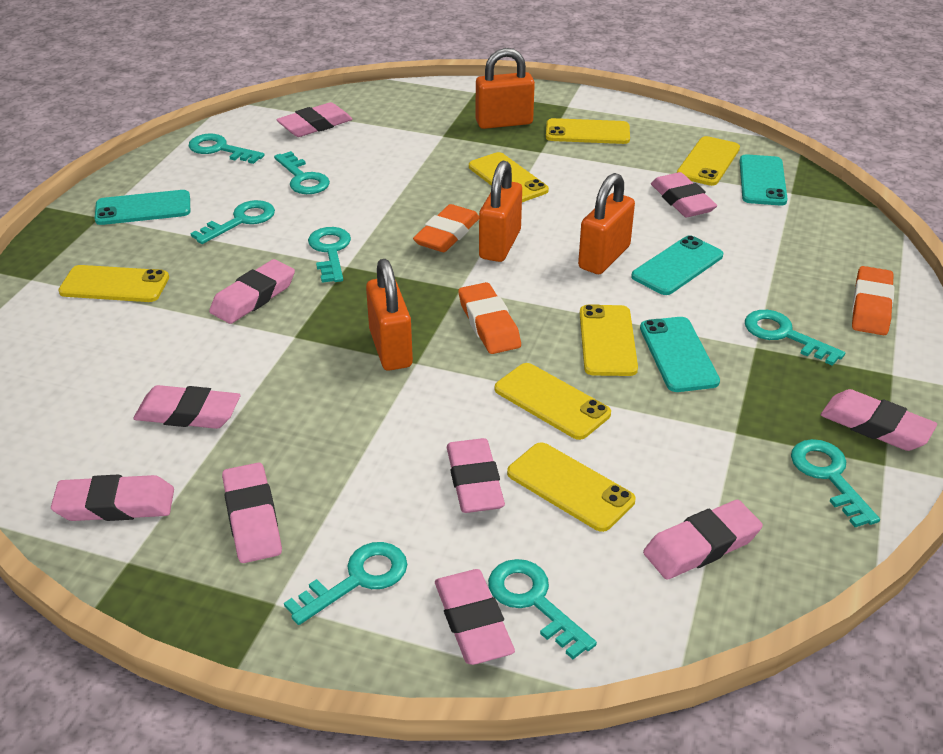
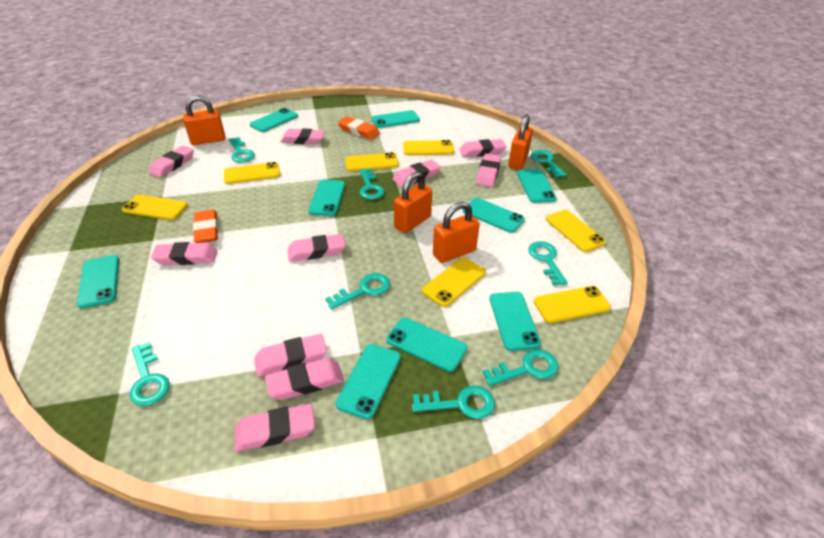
orange eraser: [413,204,479,252] [458,282,521,354] [852,266,894,335] = 3 -> [193,210,218,243] [338,117,380,140] = 2
turquoise phone: [95,190,190,225] [631,235,723,295] [640,317,720,392] [740,154,788,205] = 4 -> [77,255,119,308] [250,108,298,132] [308,180,345,216] [336,344,401,419] [371,110,420,128] [386,318,467,372] [463,198,525,233] [489,292,541,351] [517,169,557,203] = 9

